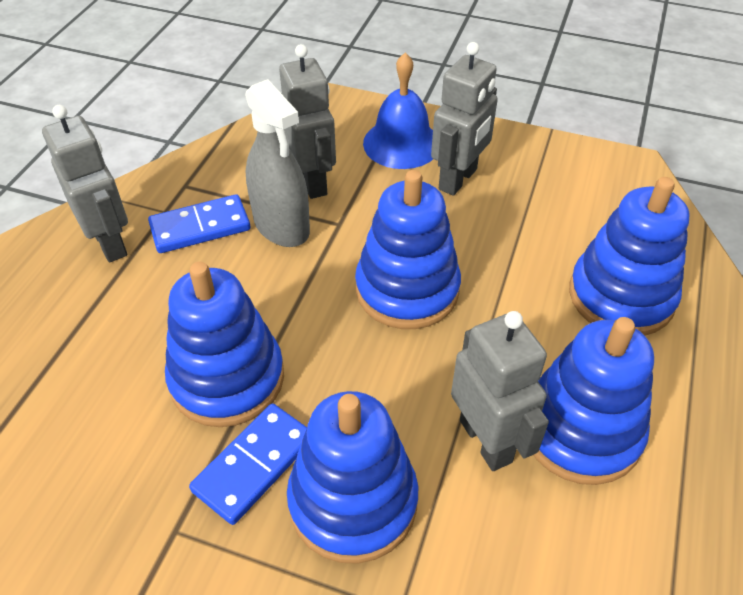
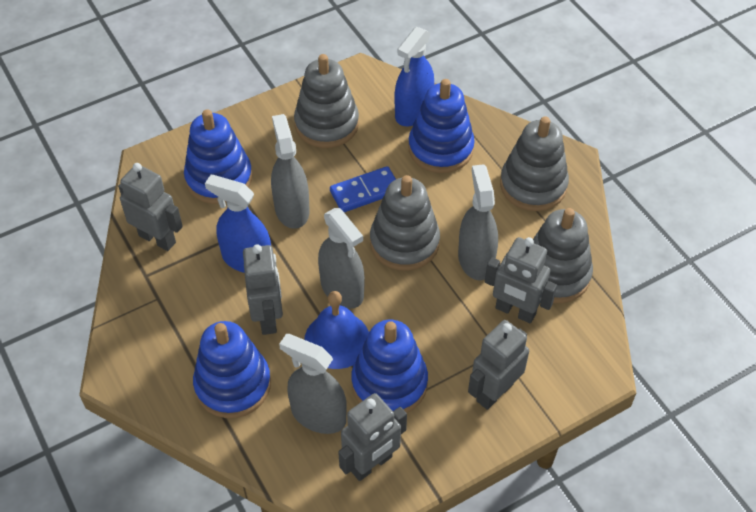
blue domino: [148,194,250,253] [189,404,307,525] = 2 -> [330,166,396,212] = 1
blue spray bottle: none = 0 -> [205,175,271,273] [395,27,434,126] = 2
blue stacking toy: [165,262,284,427] [287,391,418,564] [355,170,461,329] [533,317,654,485] [569,177,690,336] = 5 -> [184,109,252,204] [193,321,271,418] [351,320,428,413] [408,79,475,173] = 4
grey robot: [42,105,128,262] [279,44,336,199] [431,42,498,196] [451,311,549,471] = 4 -> [118,163,183,251] [243,244,283,335] [338,393,407,481] [468,320,529,410] [485,237,557,323] = 5
grey spray bottle: [245,79,310,247] = 1 -> [271,114,310,229] [279,334,347,434] [318,208,365,309] [458,164,498,280] = 4
grey stacking toy: none = 0 -> [294,54,359,148] [370,175,440,271] [500,116,569,211] [533,208,593,303] = 4

